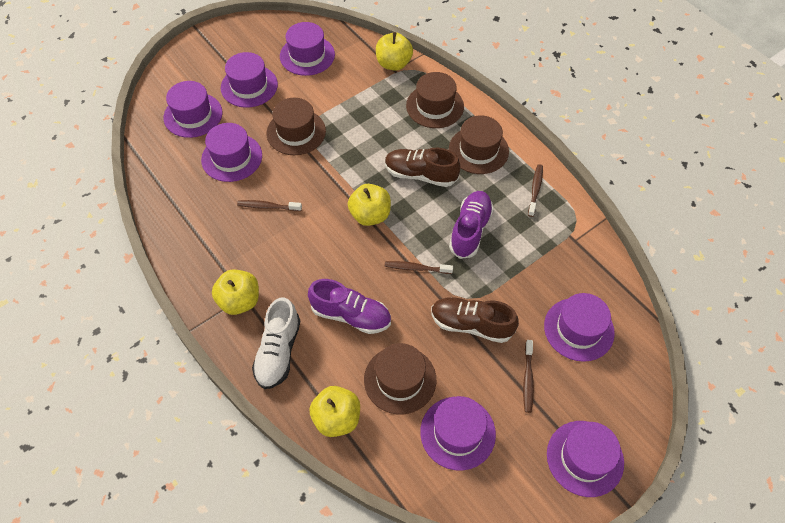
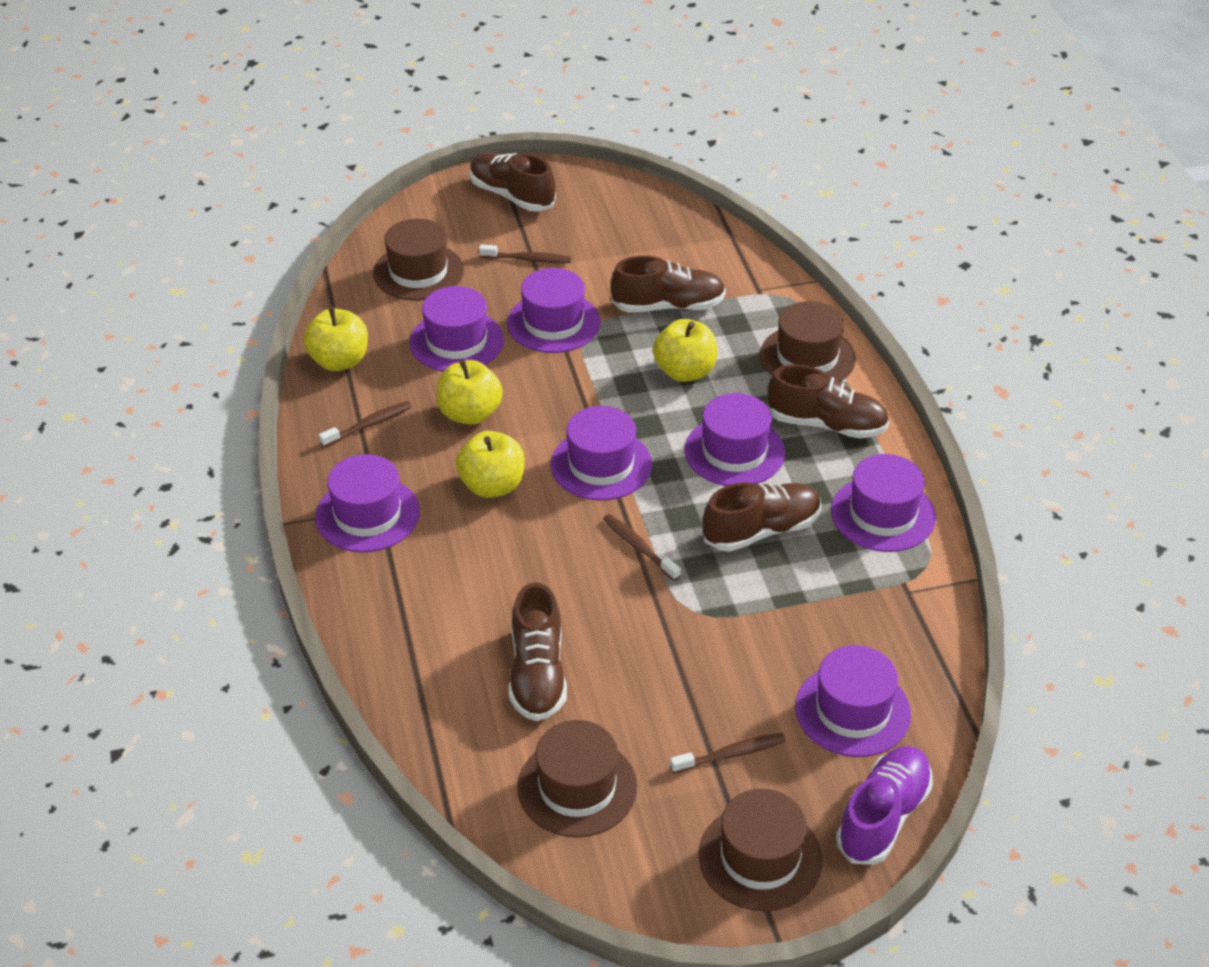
brown shoe: [385,148,460,187] [431,297,519,343] = 2 -> [470,152,556,212] [509,582,567,721] [611,256,726,313] [703,482,821,552] [767,364,889,439] = 5
purple shoe: [308,279,391,334] [449,191,494,259] = 2 -> [836,746,933,865] = 1
white shoe: [252,297,300,389] = 1 -> none = 0

